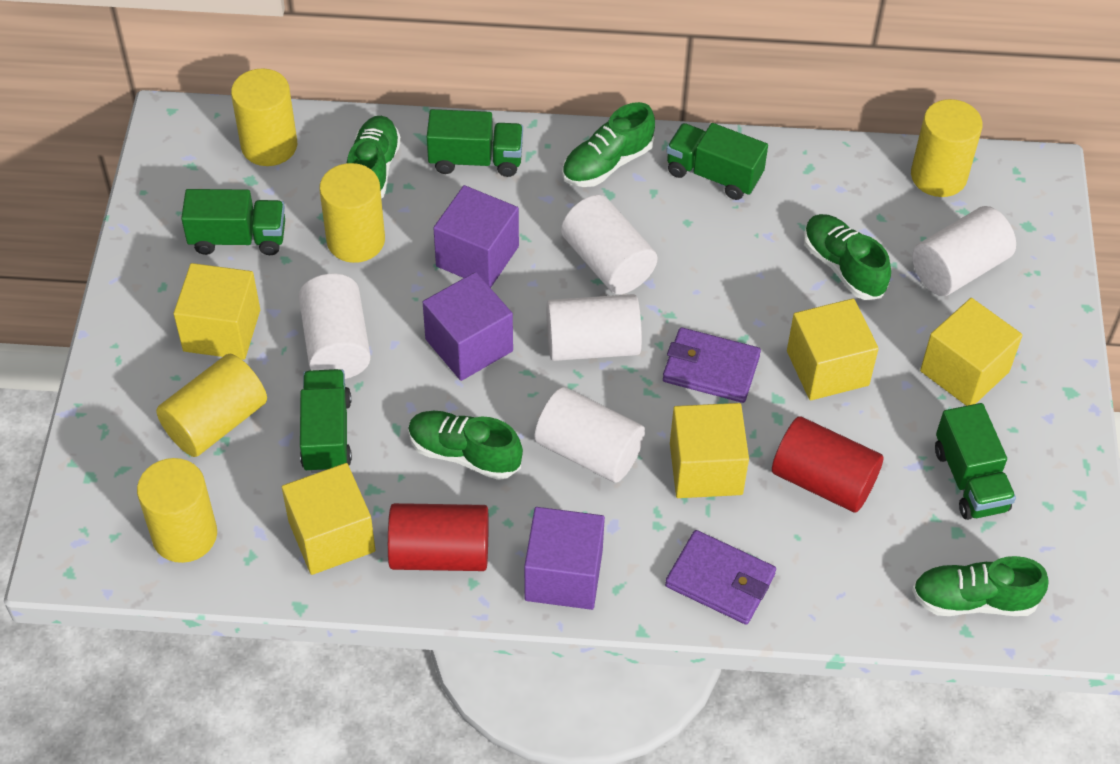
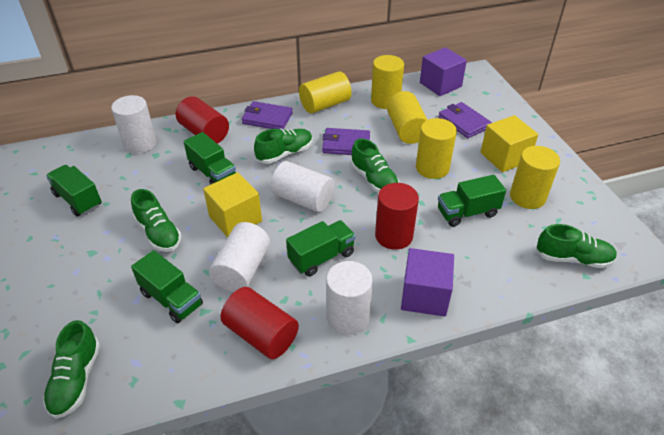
purple cube: [423,272,513,381] [433,185,519,288] [524,507,605,610] = 3 -> [401,248,454,317] [420,47,467,96] = 2
purple wallet: [663,327,761,403] [665,530,776,625] = 2 -> [242,101,293,129] [322,128,370,155] [438,102,492,138] = 3
red cylinder: [388,503,489,571] [772,416,884,513] = 2 -> [176,96,229,144] [221,287,299,359] [375,183,419,250] = 3
white cylinder: [299,274,371,379] [535,387,645,483] [546,294,642,361] [561,195,657,294] [912,206,1016,296] = 5 -> [111,95,156,154] [209,222,270,292] [271,161,334,212] [326,261,373,335] = 4
yellow cube: [174,263,260,360] [282,463,376,575] [670,403,749,498] [787,299,879,400] [920,298,1023,406] = 5 -> [203,172,262,238] [480,115,538,172] = 2

